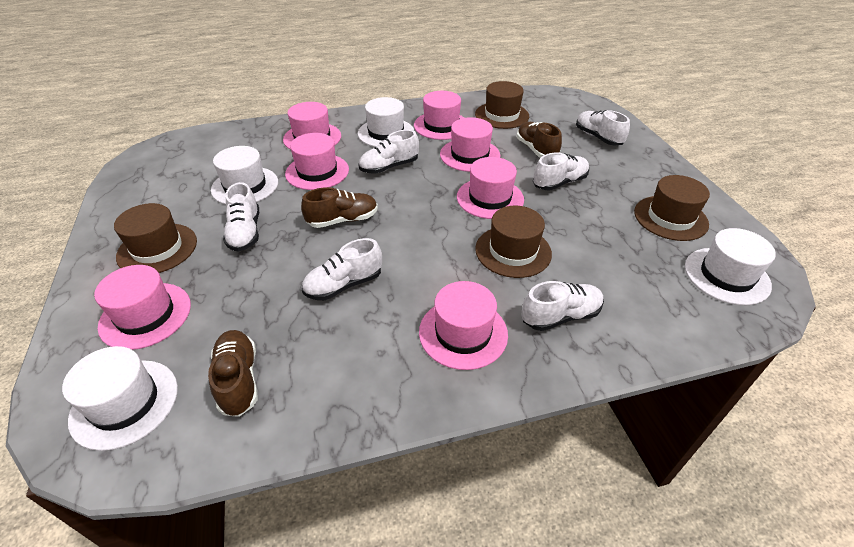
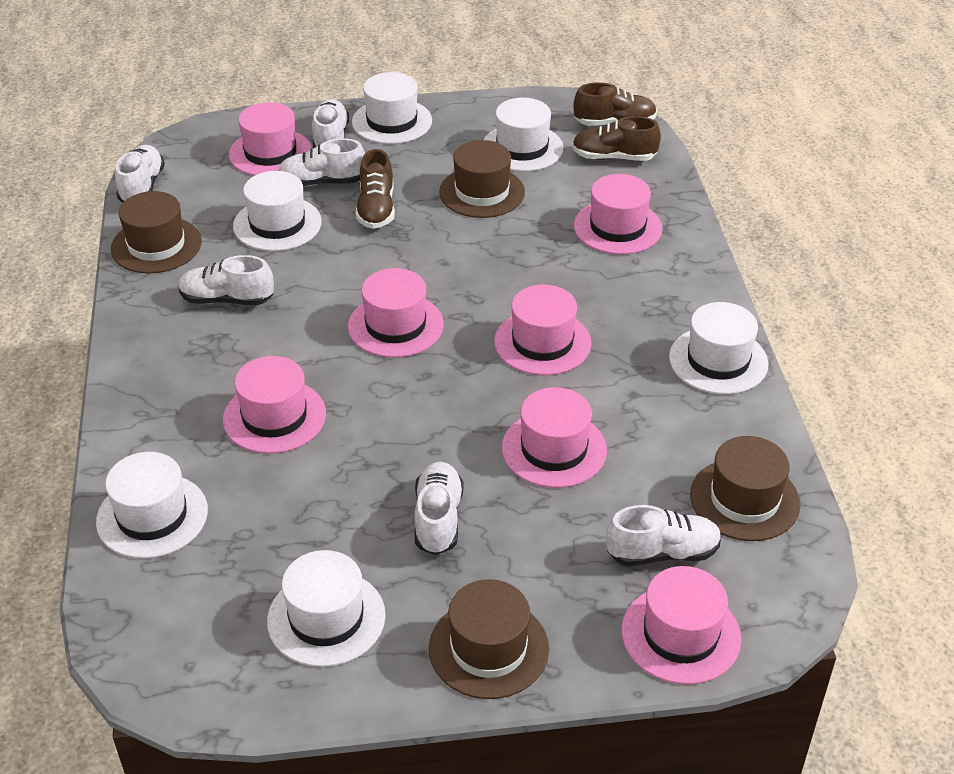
white hat: [62,346,178,451] [211,146,278,205] [358,97,414,147] [685,228,776,305] = 4 -> [96,452,208,559] [233,171,322,251] [267,550,386,667] [352,72,432,144] [483,98,564,172] [669,302,769,395] = 6

